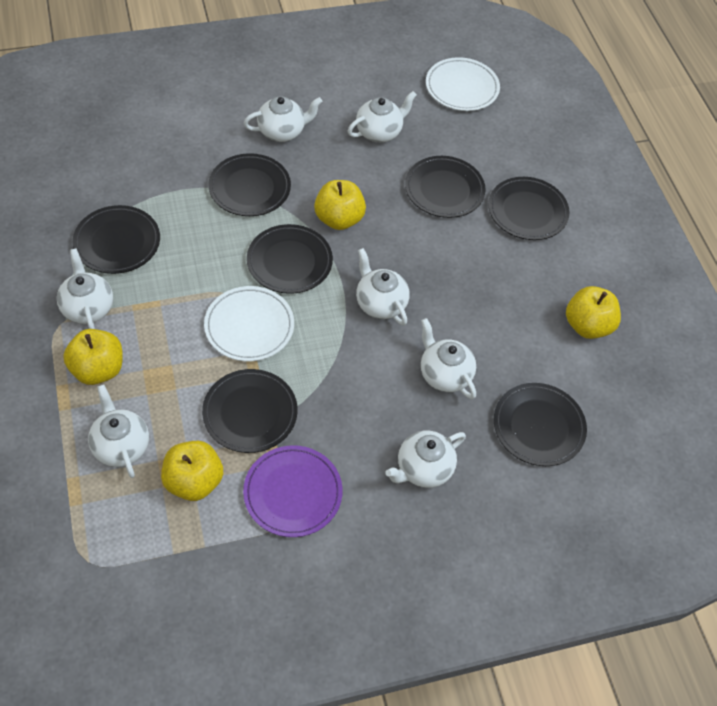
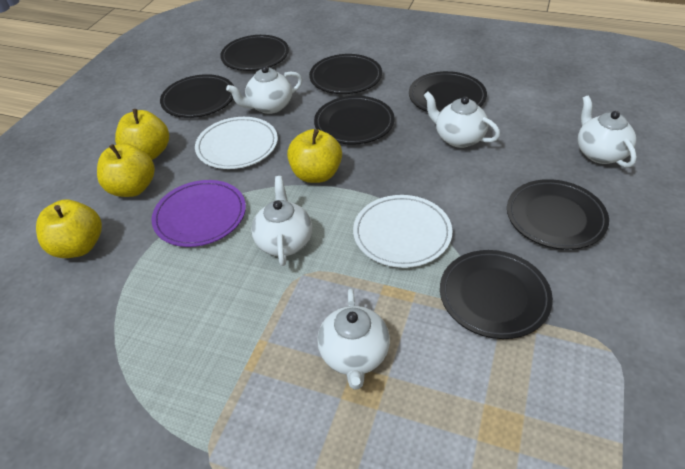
white teapot: [57,248,113,329] [88,384,149,478] [244,96,323,142] [348,91,417,142] [356,248,410,326] [385,431,466,488] [421,318,476,399] = 7 -> [226,66,303,114] [251,176,312,266] [317,288,390,390] [423,91,500,148] [578,95,637,168] = 5

